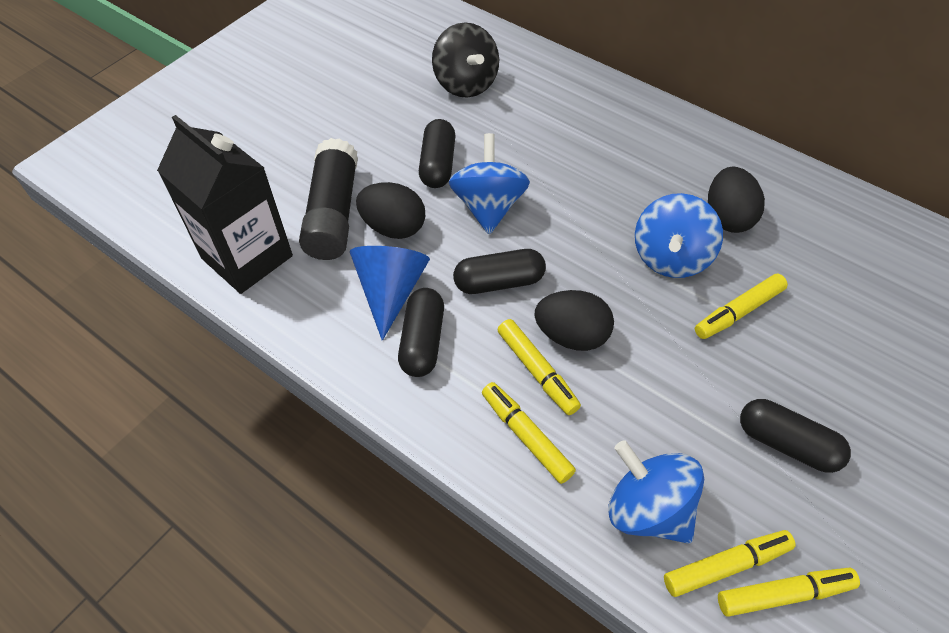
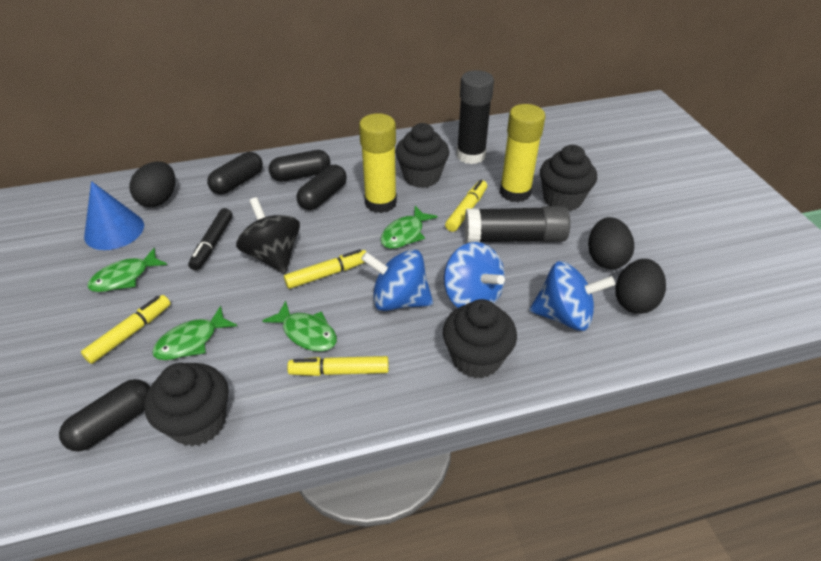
black carton: [157,115,293,294] = 1 -> none = 0
black cupcake: none = 0 -> [144,363,229,446] [395,123,449,188] [443,299,517,378] [540,145,597,211] = 4
black glue stick: [299,138,358,260] = 1 -> [456,70,494,164] [465,206,570,243] = 2
black marker: none = 0 -> [188,208,233,271] = 1
green fish: none = 0 -> [87,248,167,292] [152,306,237,360] [262,301,337,352] [380,206,437,249] = 4
yellow glue stick: none = 0 -> [359,113,397,213] [500,104,545,202] = 2
yellow marker: [482,382,576,484] [497,319,581,415] [664,530,796,597] [695,274,788,339] [718,568,860,617] = 5 -> [81,295,171,364] [284,249,366,289] [287,356,389,376] [445,180,487,232] = 4

